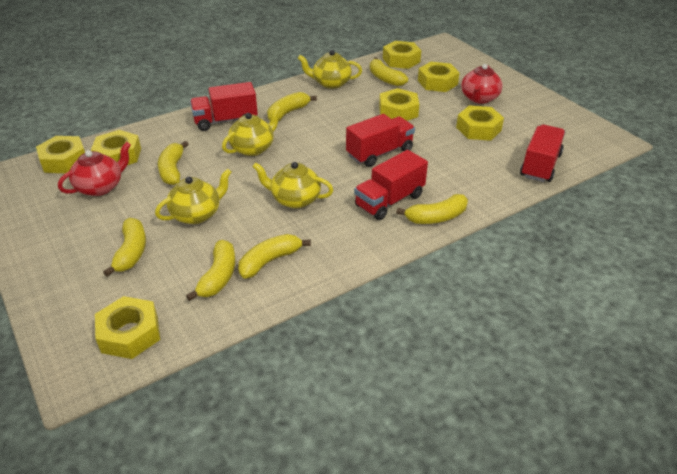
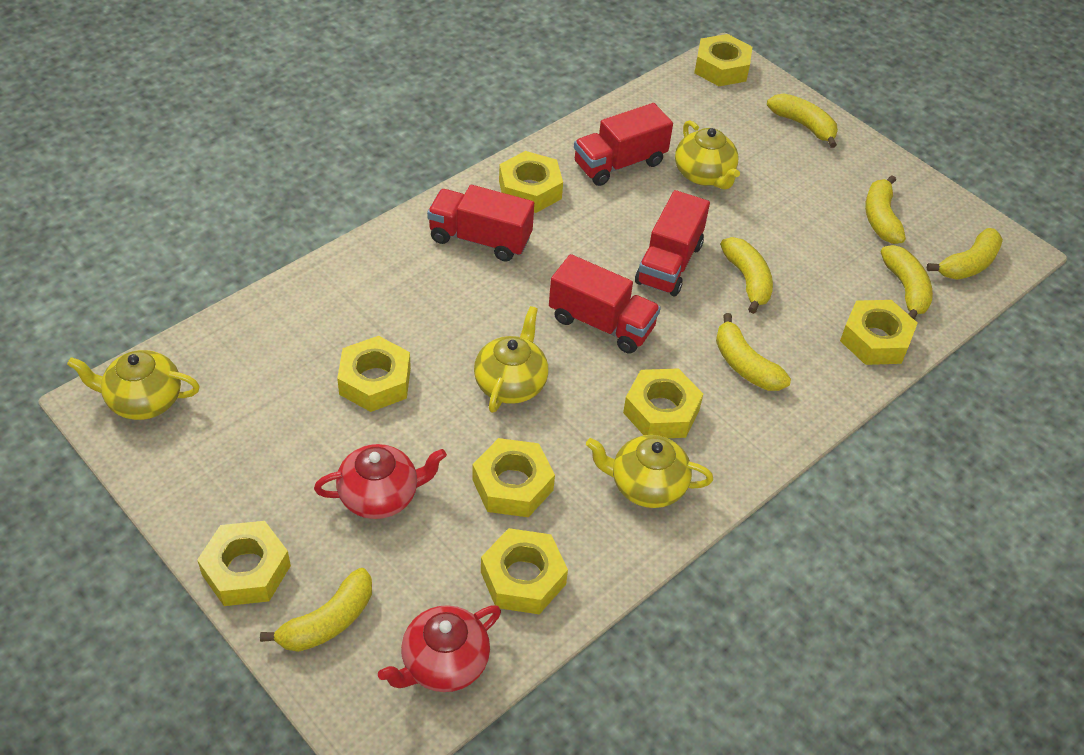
yellow nut: [36,136,85,173] [91,130,141,165] [95,296,160,359] [379,88,419,121] [383,41,421,69] [418,62,460,92] [456,106,504,141] = 7 -> [197,521,291,606] [337,336,411,412] [472,438,555,517] [481,528,568,614] [499,151,563,213] [623,368,703,438] [694,34,752,86] [840,300,918,365] = 8

